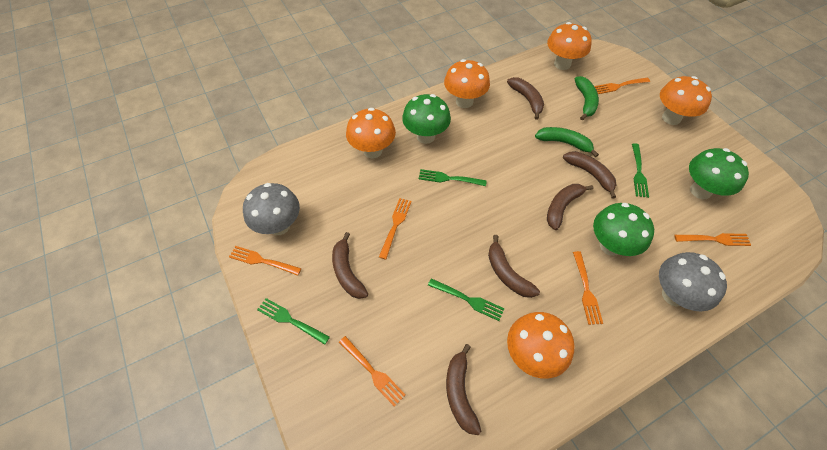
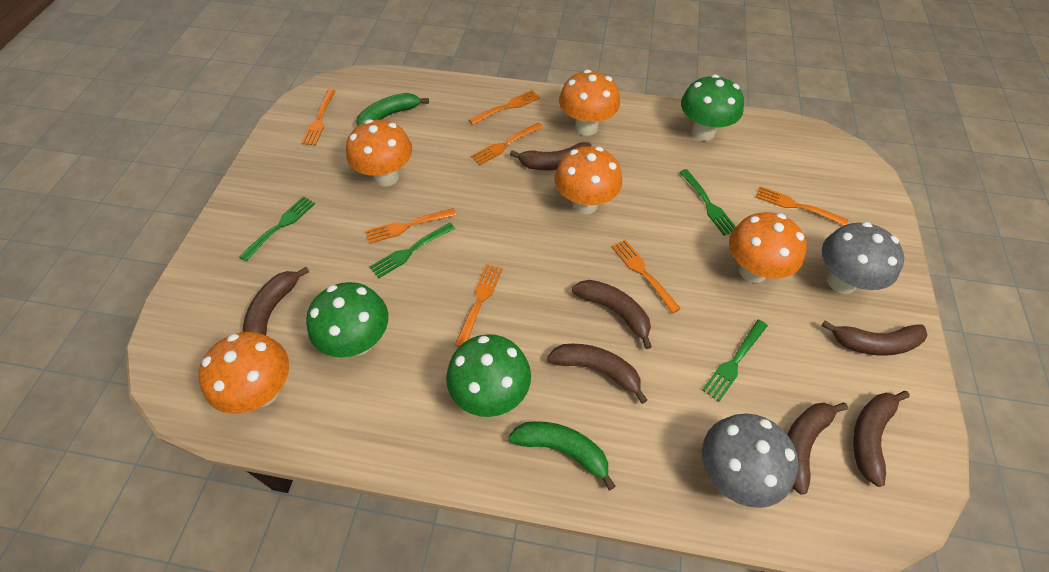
brown banana: [332,232,368,299] [446,344,481,435] [488,235,540,298] [507,77,544,120] [547,184,594,230] [563,151,616,198] = 6 -> [243,267,309,336] [510,142,591,170] [547,344,647,404] [572,280,652,349] [787,403,848,495] [821,320,927,356] [853,391,910,487] = 7
orange fork: [229,246,301,276] [339,336,406,407] [379,198,412,260] [573,251,603,325] [594,77,650,94] [674,233,751,246] = 6 -> [301,89,336,145] [366,208,456,244] [455,264,503,347] [469,90,540,125] [471,123,543,165] [612,240,681,313] [756,186,848,225] = 7

